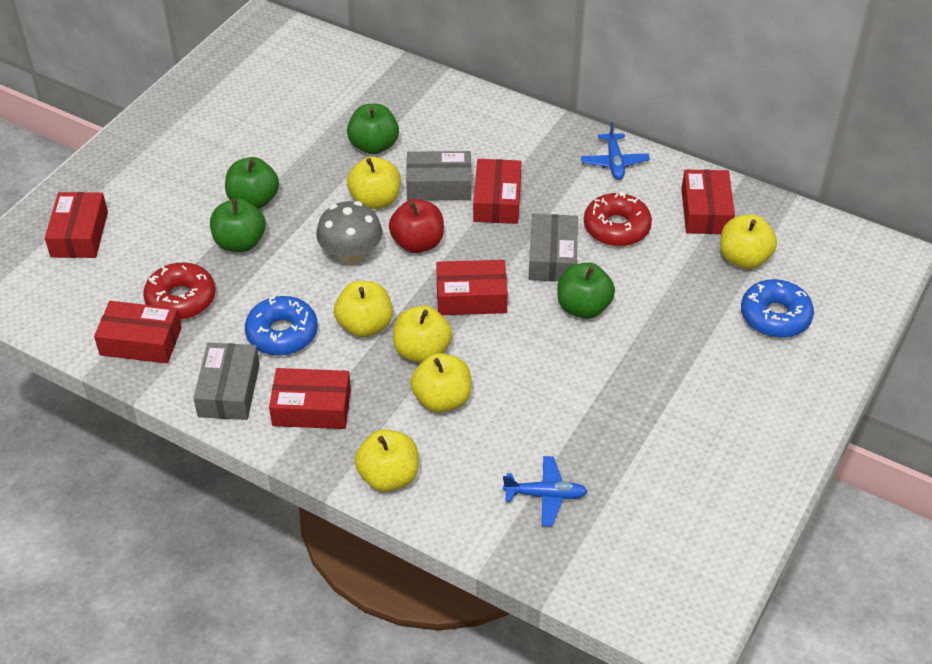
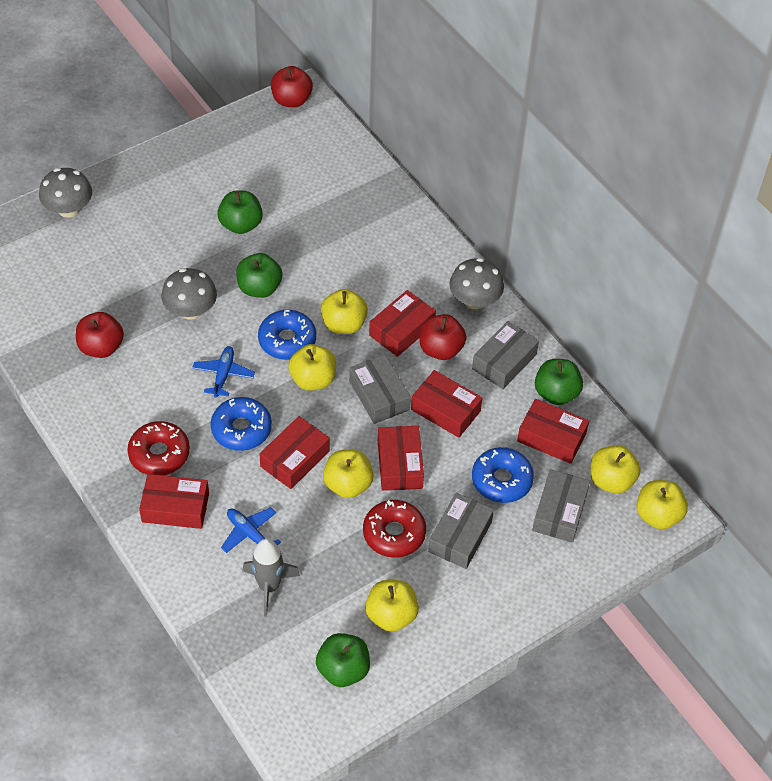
blue donut: [245,296,318,356] [741,279,814,338] = 2 -> [211,397,272,451] [258,310,316,360] [472,447,534,503] = 3
grey box: [193,342,260,420] [406,151,471,200] [529,214,578,282] = 3 -> [349,354,411,424] [428,493,494,569] [472,321,539,389] [532,469,590,543] = 4
grey mushroom: [316,201,382,264] = 1 -> [39,168,92,218] [161,268,217,320] [449,258,504,309] = 3
grey rocket: none = 0 -> [242,538,300,617] = 1
red apple: [389,199,444,253] = 1 -> [76,312,124,358] [271,66,313,107] [420,314,467,360] = 3

